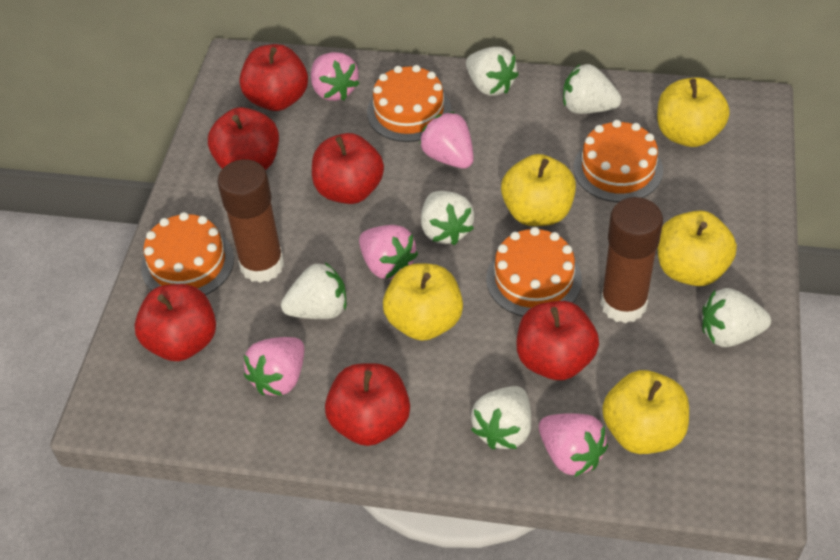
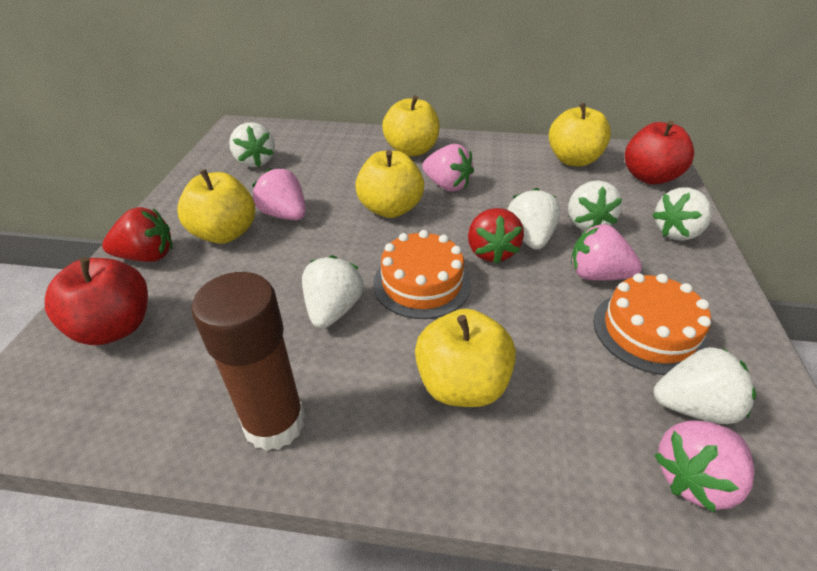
brown glue stick: [217,159,284,283] [600,197,663,323] = 2 -> [192,272,305,451] = 1
orange cake: [141,212,234,295] [367,65,451,142] [486,227,582,316] [574,120,663,202] = 4 -> [373,230,471,319] [593,273,711,375] = 2
pink strawberry: [244,337,304,396] [311,52,360,101] [359,225,418,279] [420,112,474,169] [539,413,608,477] = 5 -> [252,168,306,220] [422,144,474,192] [571,224,642,280] [654,420,754,513] = 4
red apple: [135,284,216,361] [208,107,279,170] [240,44,308,111] [312,133,384,204] [325,363,410,446] [517,301,599,380] = 6 -> [45,257,148,345] [625,121,694,184] = 2
red strawberry: none = 0 -> [102,207,173,262] [468,208,524,264] = 2

